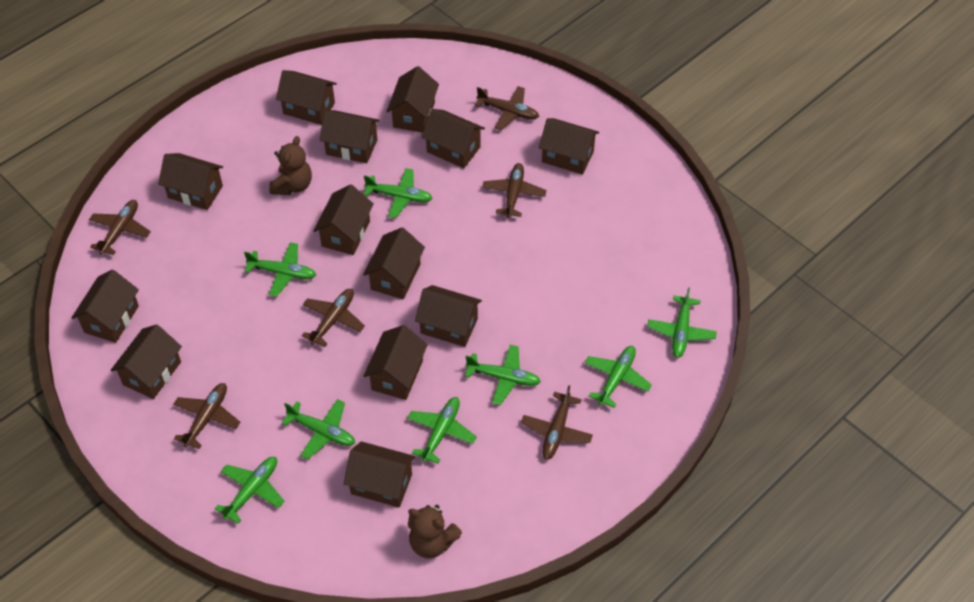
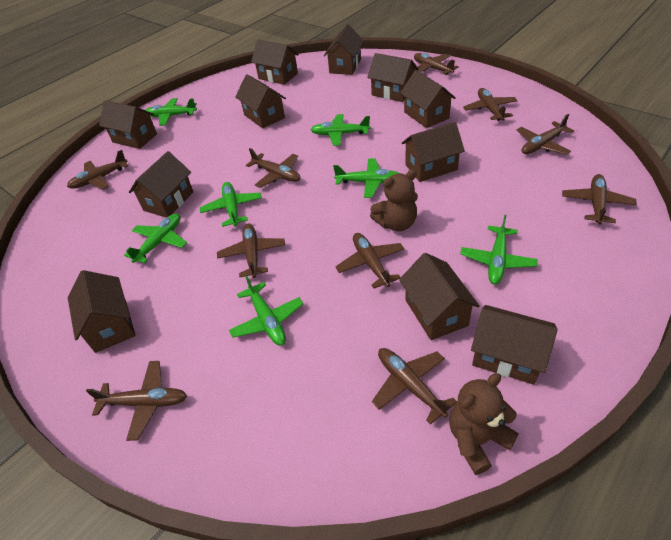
brown house: [71,270,139,343] [111,324,182,399] [158,153,223,210] [276,70,337,125] [313,184,374,255] [320,110,380,163] [344,441,415,507] [363,228,425,299] [364,325,428,400] [387,66,439,133] [415,285,482,347] [421,109,485,168] [539,118,599,175] = 13 -> [68,270,136,353] [99,100,157,149] [129,151,193,218] [235,74,286,129] [251,40,299,85] [324,24,364,75] [367,53,419,102] [399,253,480,340] [400,70,456,128] [402,122,465,182] [471,305,558,385] = 11
brown plane: [89,200,151,255] [173,383,240,449] [302,289,365,347] [475,86,539,130] [482,163,546,218] [521,385,593,460] = 6 -> [67,150,128,190] [86,361,187,441] [217,223,285,278] [246,148,300,188] [335,233,404,289] [372,348,457,425] [414,53,459,75] [463,88,518,121] [517,114,574,155] [562,174,637,225] = 10
green plane: [215,457,285,524] [244,242,316,297] [282,399,355,459] [364,168,433,218] [407,397,477,464] [465,345,541,405] [584,346,652,408] [647,287,717,358] = 8 -> [124,213,187,263] [145,98,197,126] [200,182,262,227] [229,276,303,346] [311,114,370,146] [333,159,398,198] [460,215,538,284] = 7

